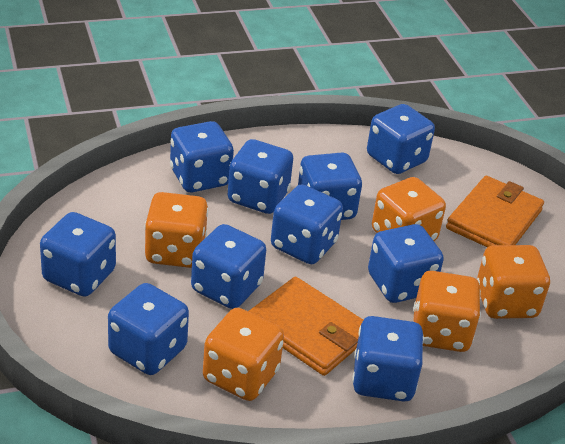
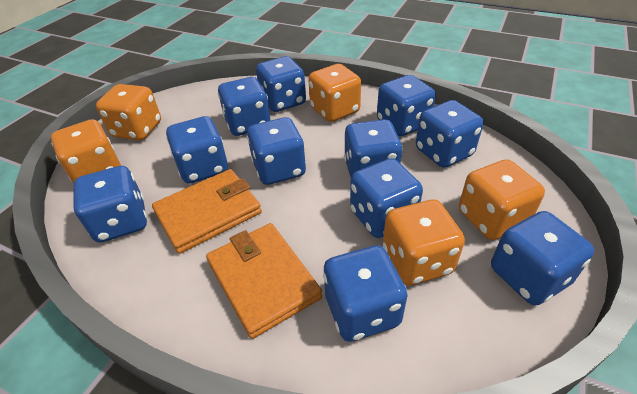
blue dice: [40,212,116,297] [108,283,189,375] [170,121,234,192] [191,224,266,309] [228,139,293,214] [271,184,343,264] [298,153,362,220] [352,316,424,402] [367,104,435,174] [368,224,444,303] = 10 -> [74,166,147,243] [166,116,228,183] [218,77,271,136] [247,117,306,185] [256,56,306,112] [323,245,407,342] [344,119,403,177] [350,158,423,238] [377,75,436,136] [416,100,484,168] [491,211,594,306] = 11

